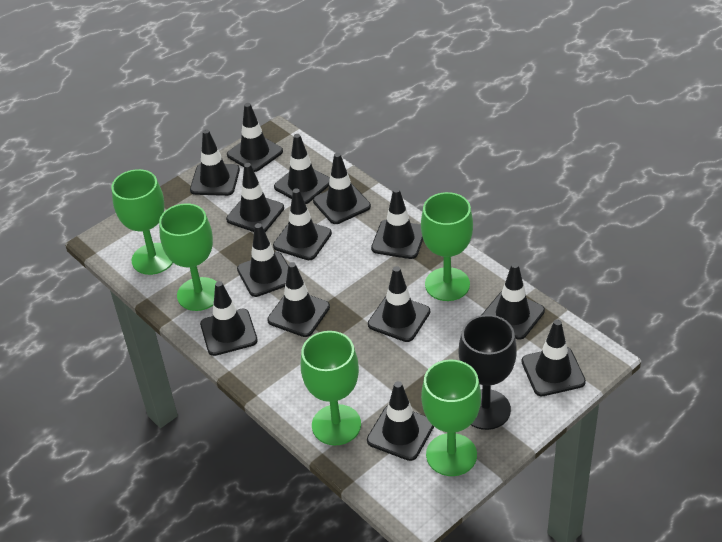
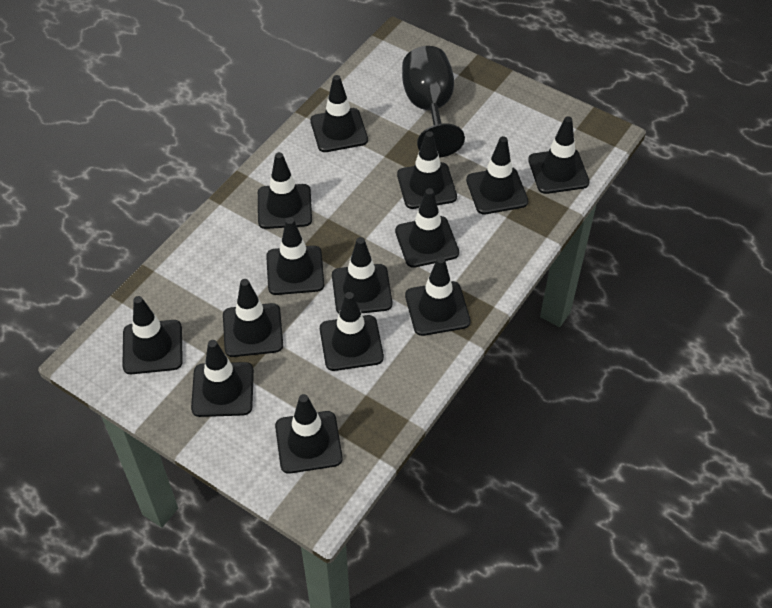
green goblet: [111,169,173,275] [159,203,216,311] [301,331,361,445] [421,192,473,301] [421,360,481,476] = 5 -> none = 0

